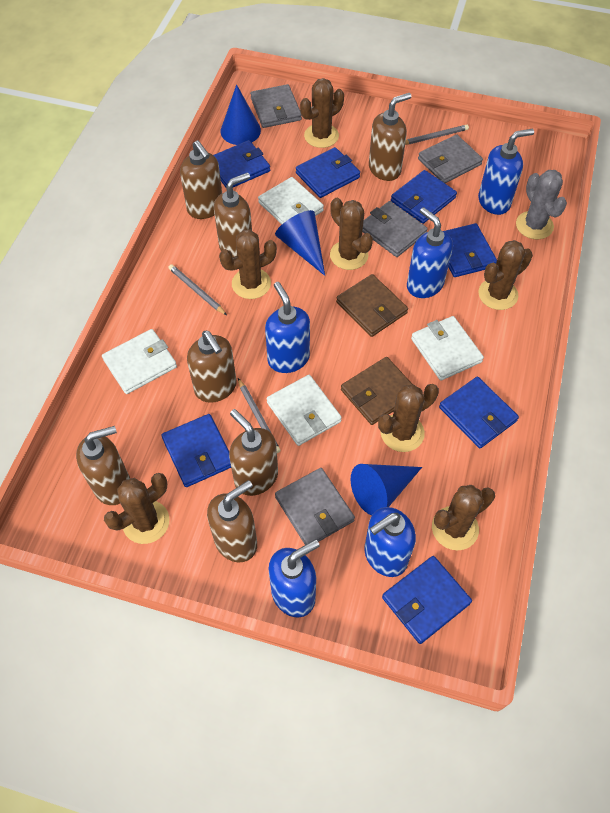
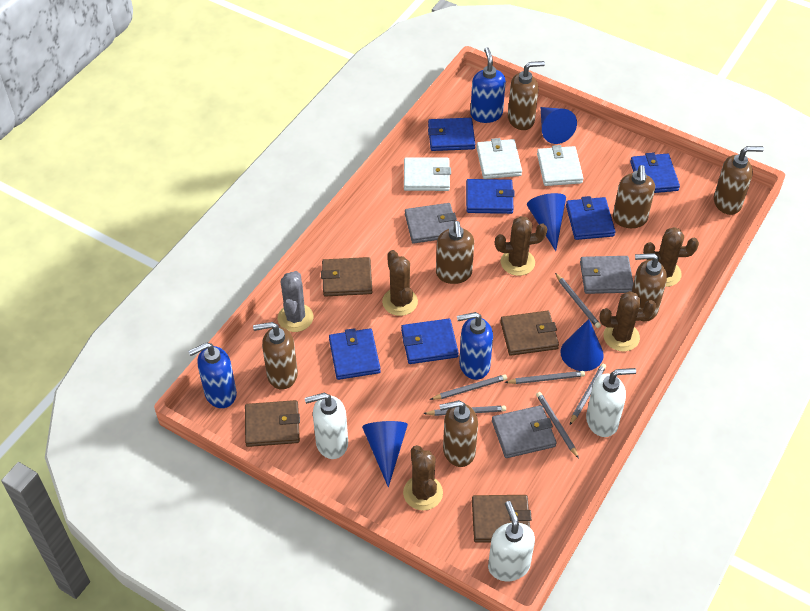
blue cone: [221,84,261,145] [275,210,325,276] [351,464,422,516] = 3 -> [362,421,408,487] [527,193,566,251] [541,107,577,144] [560,319,604,371] = 4
blue soap dispenser: [265,282,310,373] [269,539,320,618] [364,507,416,577] [407,207,453,298] [478,129,534,215] = 5 -> [188,342,237,408] [457,312,493,380] [470,47,506,123] = 3
blue wallet: [161,414,231,487] [213,140,270,187] [296,147,360,198] [382,556,472,644] [391,170,457,224] [439,377,519,448] [444,223,497,277] = 7 -> [329,328,380,380] [401,319,459,364] [428,118,475,151] [466,179,515,214] [566,196,615,240] [630,152,680,193] = 6
brown cactus: [104,473,170,544] [219,230,277,299] [300,78,344,148] [330,198,373,270] [378,384,439,452] [432,485,495,550] [478,240,533,310] = 7 -> [382,250,418,316] [403,445,443,511] [495,216,547,276] [600,291,656,352] [643,227,699,287] = 5
brown wallet: [336,274,408,337] [341,357,413,425] = 2 -> [245,400,300,447] [321,257,372,297] [472,495,532,543] [500,311,559,356] = 4
grey pencil: [168,264,227,315] [238,378,281,453] [405,125,469,145] = 3 -> [423,405,506,416] [430,374,507,400] [505,371,585,384] [536,392,579,459] [555,273,601,328] [570,364,606,425] = 6
grey wallet: [250,84,302,128] [275,468,355,545] [363,201,428,257] [418,134,483,183] = 4 -> [405,203,457,244] [492,405,557,458] [580,256,633,294] = 3
white soap dispenser: none = 0 -> [305,393,348,459] [488,501,535,581] [586,368,636,437] = 3
white wallet: [102,329,177,394] [258,177,324,224] [266,375,342,446] [411,316,484,381] = 4 -> [404,157,451,191] [476,138,522,179] [537,145,583,186] = 3

